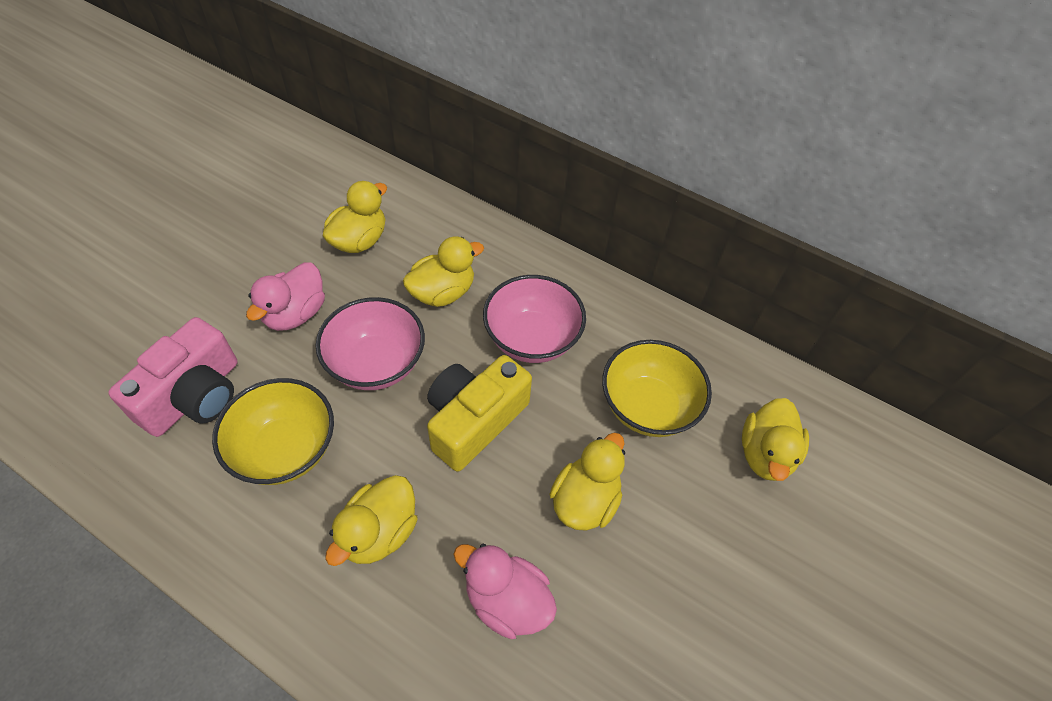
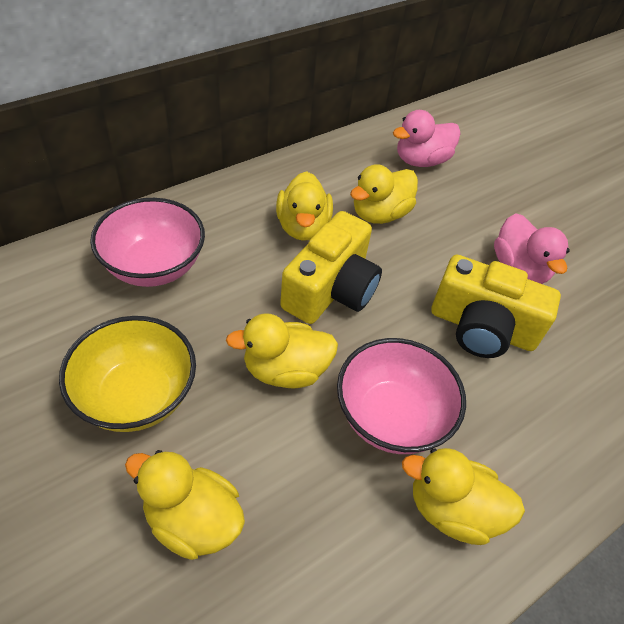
pink camera: [108,317,238,437] = 1 -> none = 0
yellow bowl: [212,378,334,485] [602,340,712,437] = 2 -> [59,316,196,432] = 1
yellow camera: [427,355,532,472] = 1 -> [280,211,382,324] [431,255,561,358] = 2

